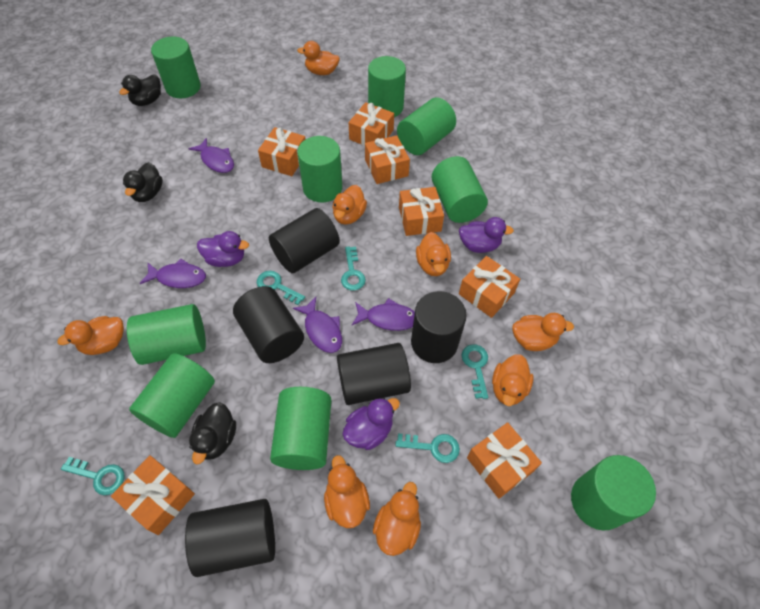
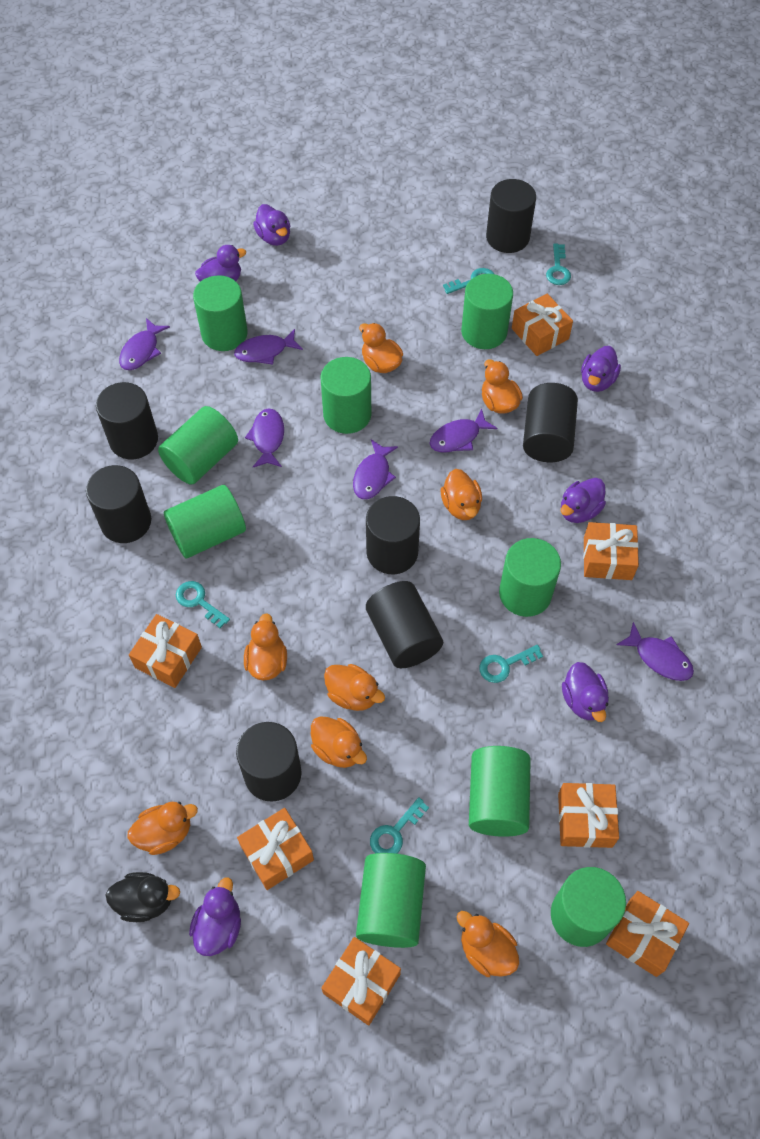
black cylinder: [185,499,275,577] [233,286,304,363] [269,208,340,273] [337,343,411,405] [411,291,467,363] = 5 -> [86,465,151,543] [96,382,158,459] [236,722,302,802] [366,496,420,574] [366,581,443,668] [486,179,536,253] [523,383,578,462] = 7
black duck: [119,74,161,106] [123,162,163,202] [189,402,236,464] = 3 -> [105,872,180,922] = 1
purple duck: [197,231,249,267] [342,398,400,450] [459,217,514,253] = 3 -> [189,877,241,956] [195,245,246,282] [253,204,290,246] [561,478,606,523] [562,662,609,722] [581,346,621,392] = 6
purple fish: [140,258,206,288] [189,138,234,173] [293,297,342,353] [352,298,415,331] = 4 -> [119,318,170,370] [234,329,303,365] [245,408,284,467] [353,439,398,499] [429,409,497,452] [616,622,694,681] = 6

